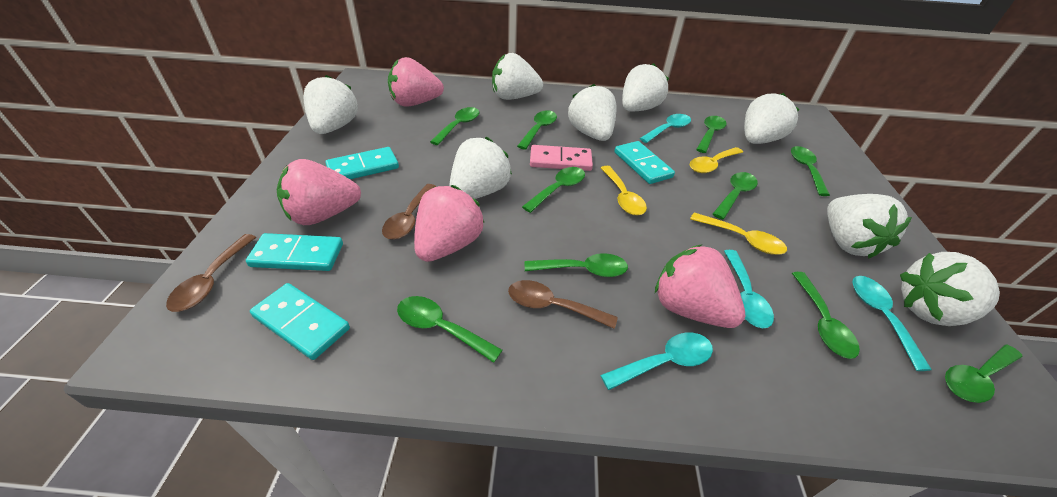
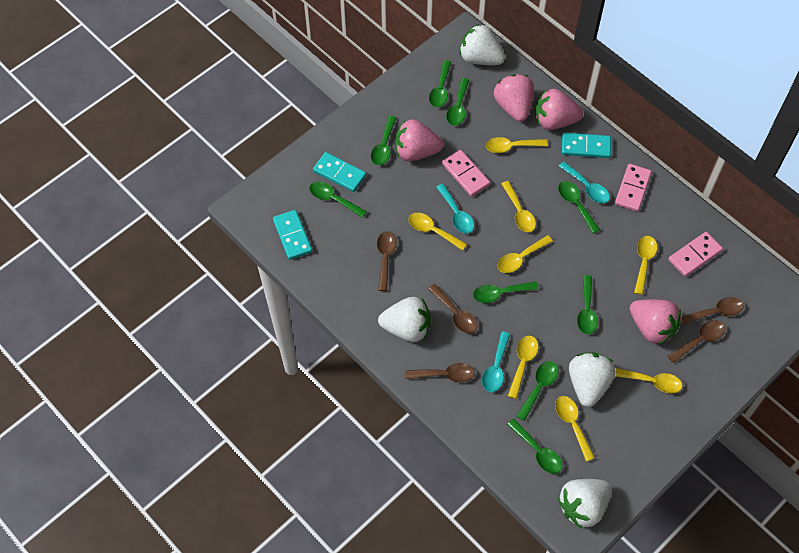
brown spoon: [166,234,256,312] [382,184,437,239] [508,280,618,329] = 3 -> [377,231,397,291] [405,363,475,382] [428,284,477,333] [668,320,725,363] [681,297,744,325] = 5
green spoon: [397,296,502,363] [430,107,479,145] [517,110,557,150] [522,167,585,213] [525,253,628,277] [696,116,727,153] [713,172,758,220] [791,146,830,196] [792,272,860,359] [945,345,1023,403] = 10 -> [309,181,367,218] [371,116,396,165] [429,60,451,107] [446,78,469,126] [473,282,539,303] [507,419,562,474] [517,361,559,421] [558,181,600,233] [577,275,598,334] = 9
pink domino: [530,145,593,171] = 1 -> [442,150,490,196] [615,164,652,212] [668,232,723,277] = 3
turquoise domino: [246,233,343,271] [250,283,350,360] [325,147,399,179] [614,141,675,184] = 4 -> [273,210,312,260] [313,152,366,192] [562,133,611,158] = 3
turquoise spoon: [600,333,713,390] [640,114,691,143] [724,250,774,328] [852,276,932,371] = 4 -> [436,184,474,234] [482,331,510,392] [559,162,610,204] = 3
white strawberry: [304,75,358,134] [449,137,512,199] [492,53,543,100] [568,84,617,141] [622,63,669,112] [744,93,799,144] [827,194,912,259] [900,252,1000,326] = 8 -> [378,297,431,342] [459,23,505,65] [558,479,612,529] [569,352,616,407] = 4
yellow spoon: [601,166,647,215] [690,147,743,173] [690,212,787,255] = 3 -> [408,213,467,251] [486,137,548,153] [498,235,553,273] [501,181,536,232] [508,336,538,399] [555,396,595,461] [615,368,682,393] [634,236,657,295] = 8

